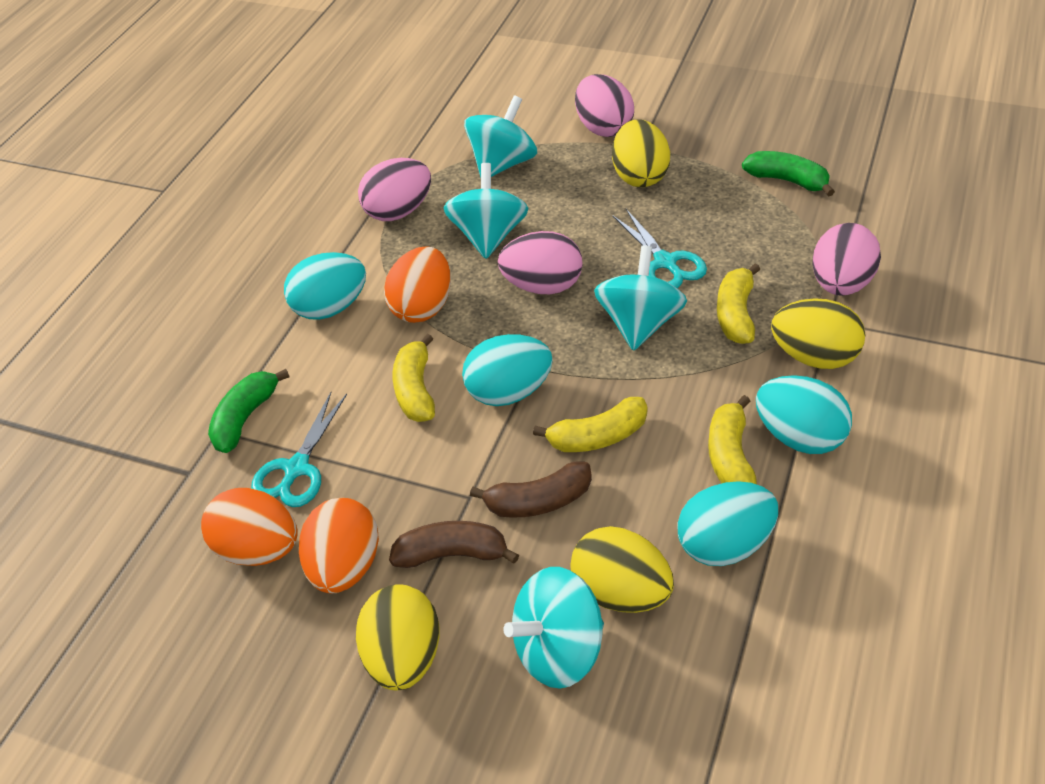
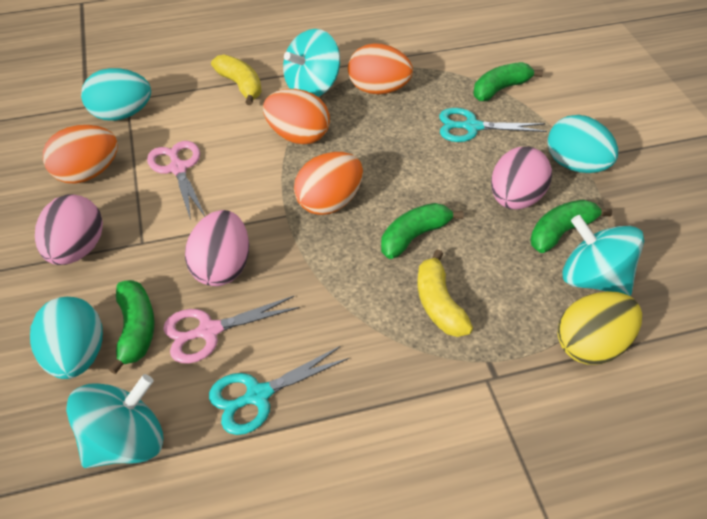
brown banana: [389,521,519,568] [470,462,592,518] = 2 -> none = 0
green banana: [208,369,289,453] [742,151,835,197] = 2 -> [109,280,155,375] [381,203,464,259] [473,62,543,101] [530,200,612,253] = 4
orange egg: [201,488,298,566] [299,498,379,593] [384,246,451,323] = 3 -> [43,125,118,184] [263,89,330,144] [294,152,363,215] [348,43,413,94] = 4
pink egg: [358,158,431,221] [498,231,583,294] [575,74,634,137] [813,223,881,296] = 4 -> [35,194,103,265] [185,210,249,286] [491,147,552,209] = 3
pink scissors: none = 0 -> [147,141,205,220] [163,296,300,364] = 2
turquoise egg: [284,252,366,320] [462,334,553,406] [677,481,778,566] [756,375,852,454] = 4 -> [30,297,103,379] [81,68,151,121] [547,115,618,173] = 3
turquoise spinning top: [444,163,528,259] [464,95,537,178] [503,567,604,688] [594,246,687,351] = 4 -> [66,374,163,468] [283,29,340,97] [562,215,644,296] = 3
yellow banana: [392,334,435,422] [533,397,647,452] [708,395,757,484] [717,263,761,344] = 4 -> [211,55,262,105] [417,249,473,337] = 2
yellow egg: [356,584,440,690] [571,526,674,613] [612,119,670,187] [771,298,865,369] = 4 -> [558,291,642,365] = 1

